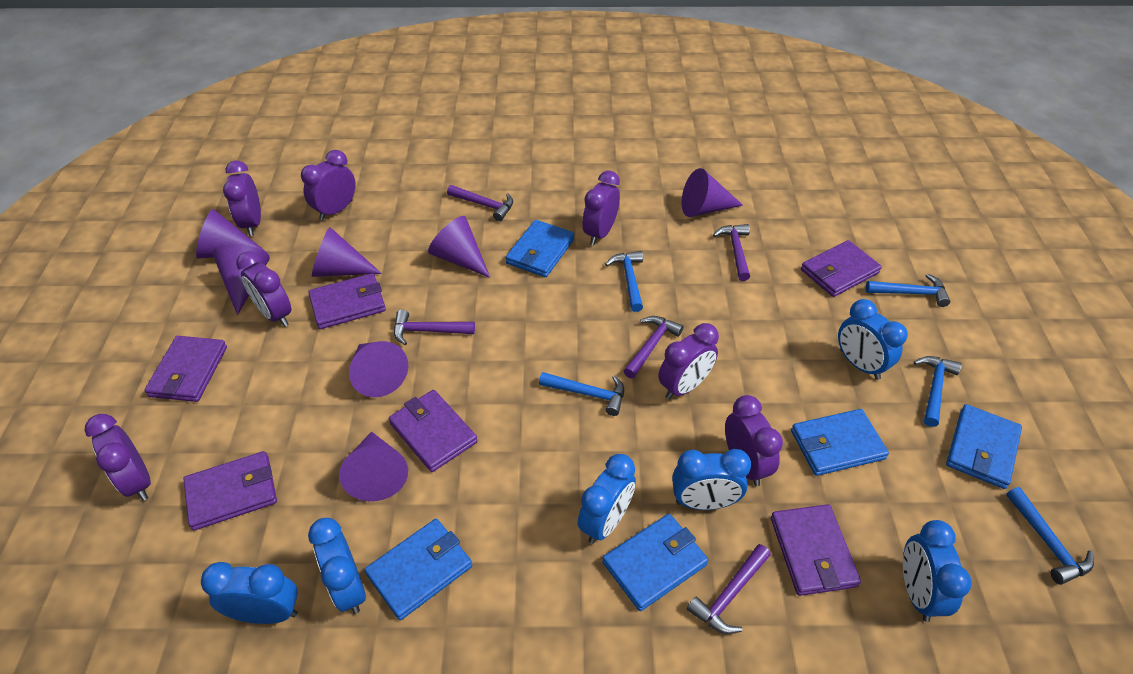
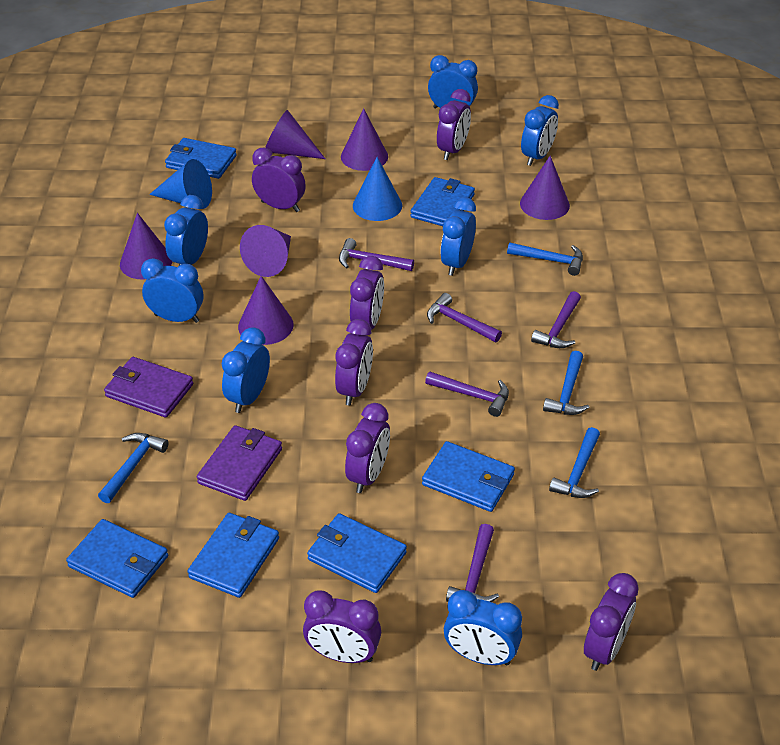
blue clock: [201,562,298,624] [308,518,366,614] [578,454,636,544] [672,449,751,510] [838,299,908,380] [903,520,972,622] = 6 -> [141,258,203,323] [164,195,208,265] [222,327,270,413] [428,55,478,109] [441,197,476,276] [444,590,522,666] [521,95,559,166] = 7
blue cone: none = 0 -> [149,159,212,209] [353,157,402,221] = 2
blue hammer: [539,372,624,416] [605,251,643,312] [866,274,950,307] [914,356,962,427] [1006,487,1094,585] = 5 -> [98,433,169,503] [507,242,583,276] [543,351,589,415] [549,427,600,498] = 4
blue wallet: [365,519,472,620] [506,220,574,277] [602,514,708,611] [791,409,889,476] [946,404,1022,489] = 5 -> [66,519,168,598] [165,138,237,179] [188,513,279,598] [307,513,407,593] [410,177,475,226] [422,441,515,512] = 6
purple cone: [196,209,268,258] [212,244,270,315] [312,227,382,277] [339,432,408,501] [349,341,408,397] [428,216,491,278] [682,168,743,217] = 7 -> [120,213,173,280] [238,276,294,345] [240,225,291,277] [265,110,325,159] [341,108,388,171] [520,156,570,220] = 6
purple wallet: [144,336,227,402] [183,451,277,531] [308,273,386,329] [389,390,478,472] [771,504,861,596] [801,240,882,297] = 6 -> [104,357,193,418] [197,425,282,501] = 2

